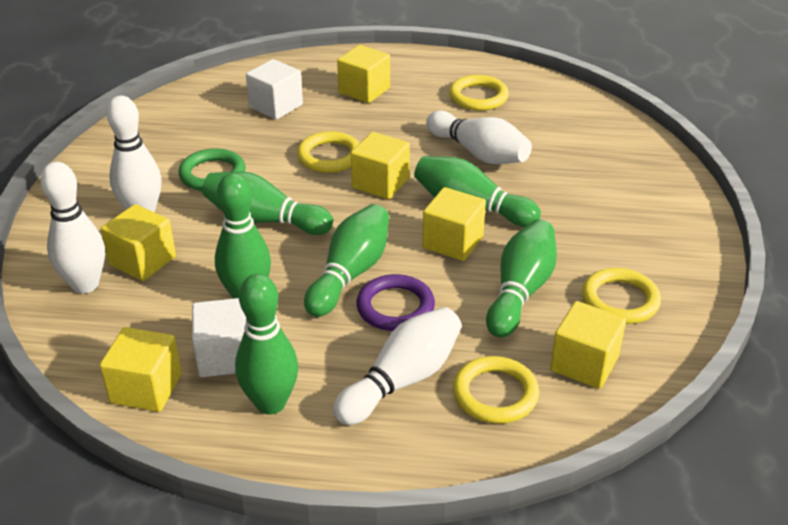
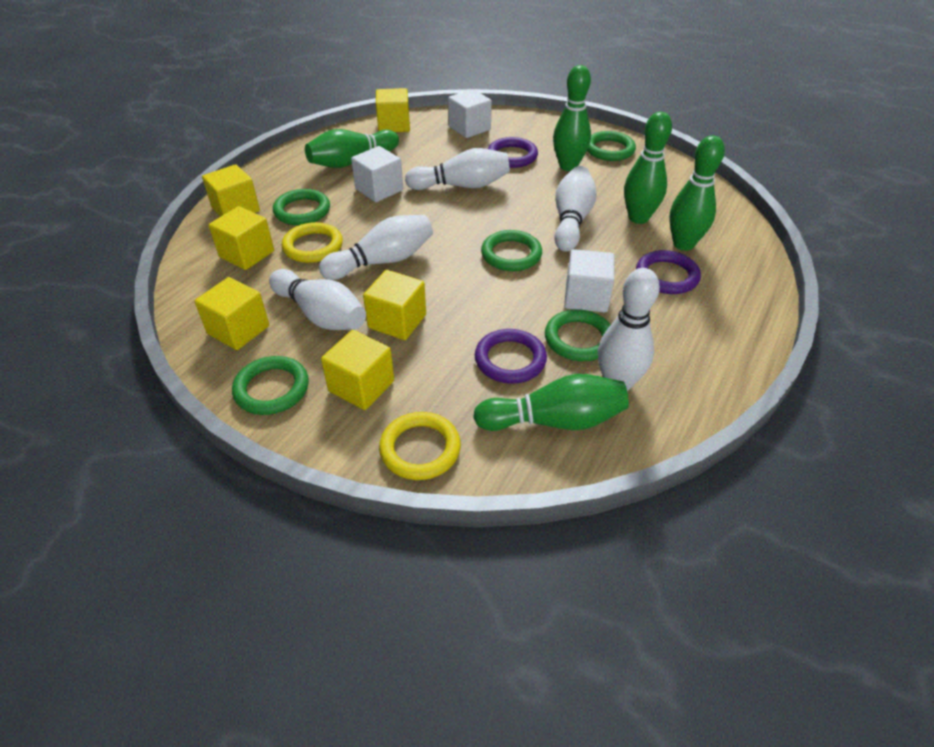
green bowling pin: [202,171,333,235] [215,173,271,299] [235,274,298,414] [304,204,389,317] [414,156,541,227] [486,219,557,338] = 6 -> [305,129,399,168] [473,374,629,431] [553,65,591,171] [624,112,672,224] [669,135,725,251] = 5
green ring: [178,148,246,191] = 1 -> [232,356,309,415] [273,189,330,225] [481,230,542,271] [545,309,611,361] [587,131,636,161] = 5
purple ring: [356,274,435,331] = 1 -> [475,329,547,384] [488,137,538,168] [636,250,701,294] = 3
white bowling pin: [40,162,105,294] [106,96,161,212] [333,307,462,425] [426,111,532,164] = 4 -> [269,269,366,330] [319,215,433,280] [405,148,510,190] [554,166,597,252] [598,268,660,391] = 5
white cube: [192,298,246,377] [246,59,303,120] = 2 -> [351,146,403,202] [448,89,492,138] [564,249,615,312] = 3
yellow ring: [297,131,360,173] [449,75,509,111] [453,356,539,424] [582,268,661,324] = 4 -> [282,222,343,263] [379,412,461,480] = 2

